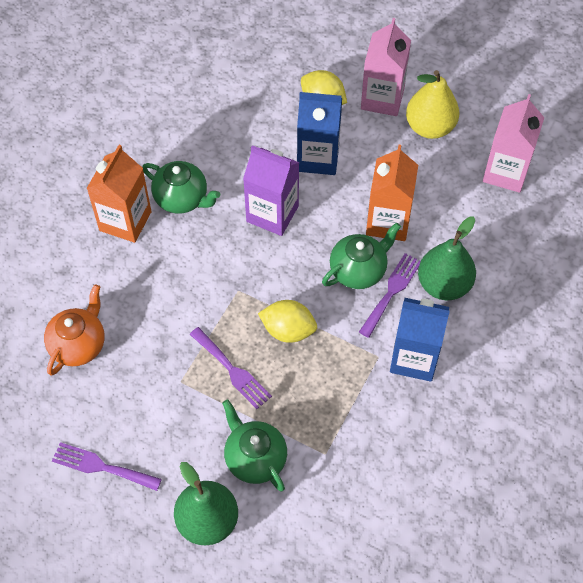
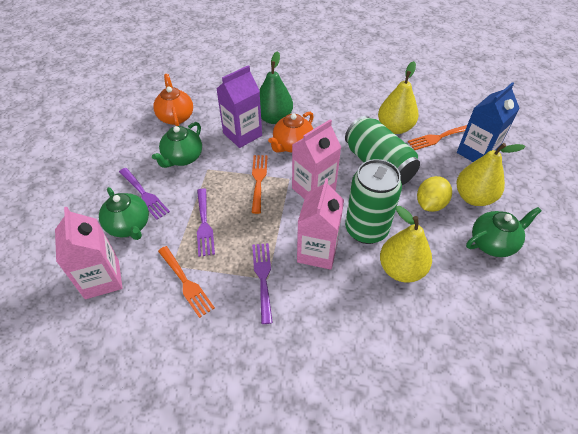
blue carton: [297,92,342,175] [390,298,450,382] = 2 -> [457,82,520,162] = 1
green can: none = 0 -> [345,116,420,185] [345,159,402,244] = 2
green pear: [174,462,238,545] [418,216,476,300] = 2 -> [260,51,293,124] = 1
orange carton: [86,145,152,243] [366,145,418,241] = 2 -> none = 0
orange fork: none = 0 -> [158,246,215,318] [251,155,268,214] [408,125,467,150] = 3
orange teapot: [44,284,105,376] = 1 -> [153,74,193,126] [268,112,314,153] = 2
pink carton: [361,18,411,116] [483,94,544,193] = 2 -> [55,207,123,299] [292,119,341,199] [297,178,344,270] = 3
yellow lemon: [258,300,317,343] [301,70,347,105] = 2 -> [417,176,452,212] = 1
yellow pear: [406,70,459,139] = 1 -> [378,61,419,134] [380,206,432,282] [456,143,526,206] = 3

